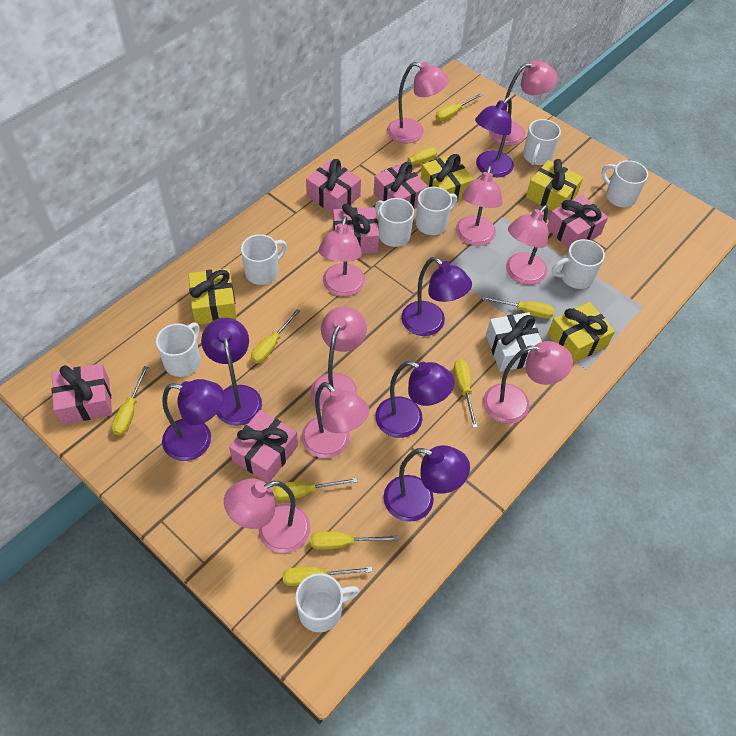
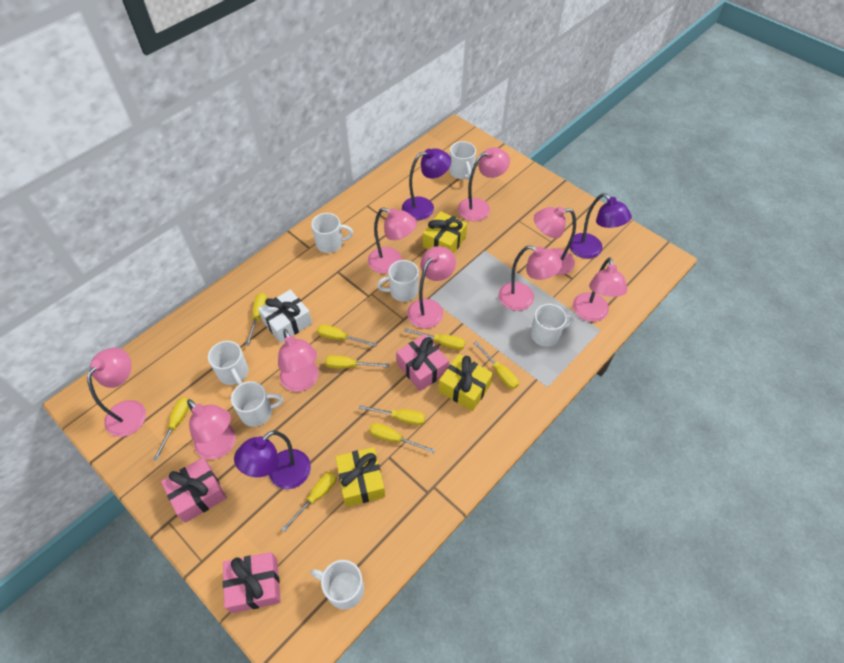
pink gift: [52,363,112,424] [229,410,298,483] [306,159,361,213] [333,203,379,254] [374,162,428,209] [547,195,608,249] = 6 -> [161,458,227,523] [223,552,281,613] [396,334,449,391] = 3
purple lamp: [162,379,224,461] [201,318,262,426] [375,361,455,438] [384,445,470,522] [401,257,472,336] [475,97,514,177] = 6 -> [234,430,311,489] [402,148,451,220] [570,193,632,259] = 3
white mug: [156,323,201,377] [241,234,287,285] [295,573,360,632] [375,198,414,247] [416,187,457,235] [523,119,561,165] [552,239,605,289] [602,160,648,207] = 8 -> [208,341,248,385] [231,381,283,427] [311,213,353,253] [311,560,364,610] [377,260,419,302] [449,141,476,180] [531,304,574,347] = 7
yellow gift: [188,268,237,325] [421,154,474,202] [526,159,583,211] [548,302,615,363] = 4 -> [335,447,385,507] [423,211,467,254] [439,354,493,411] = 3

